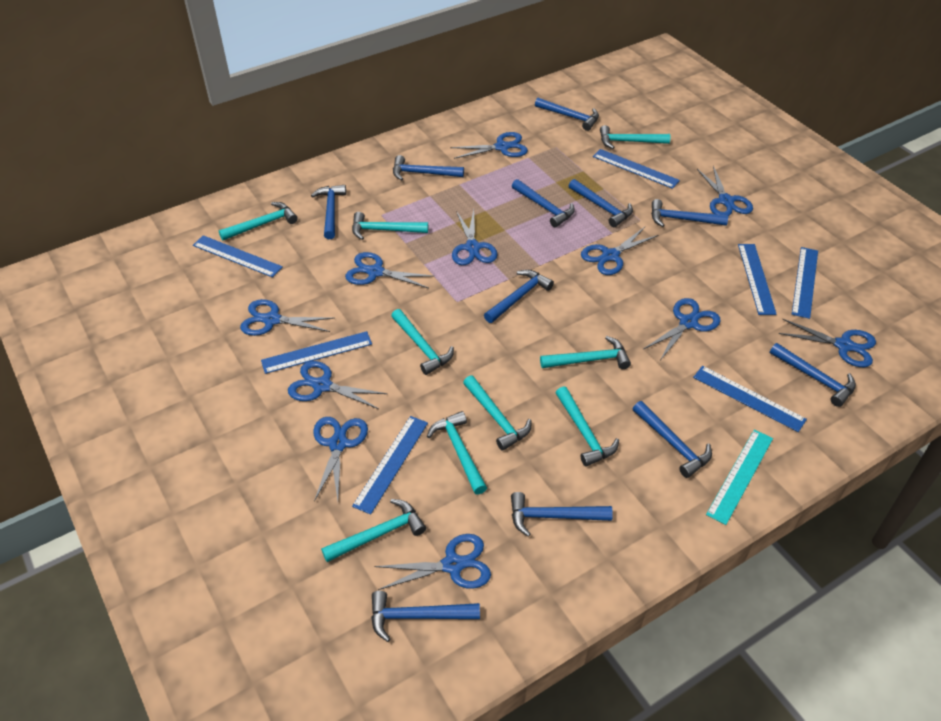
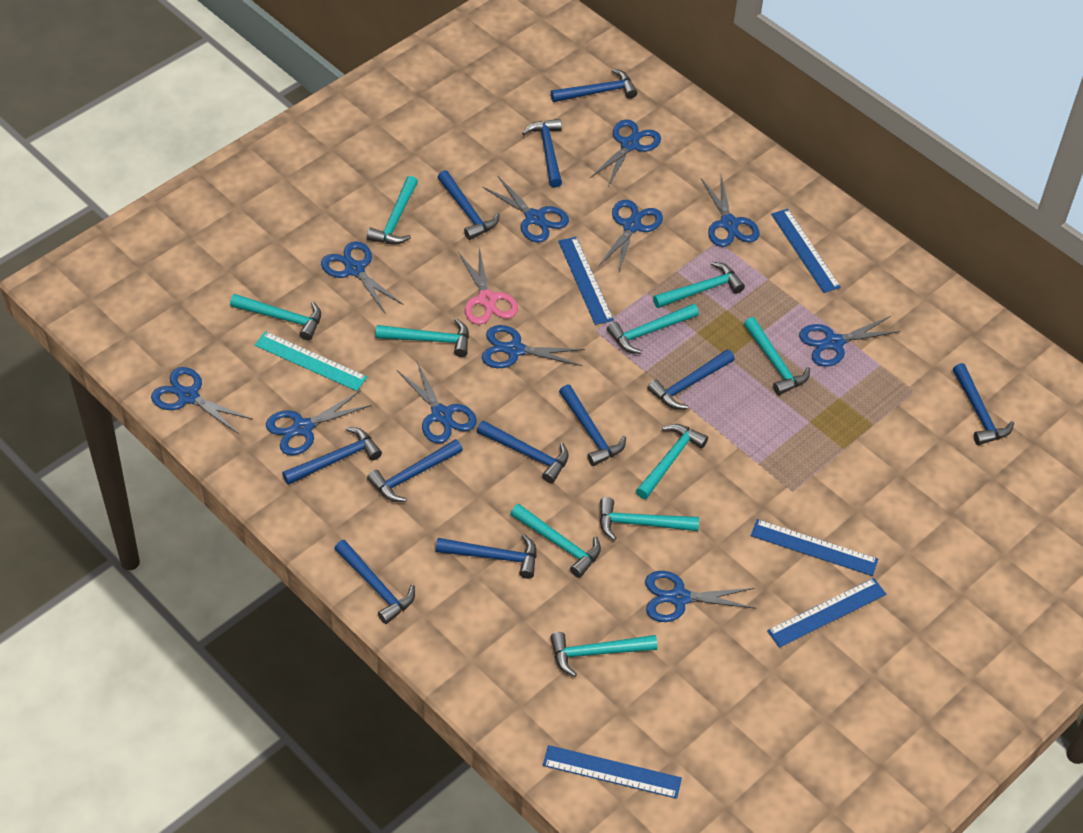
blue ruler: [193,235,283,277] [261,331,372,374] [352,416,428,514] [593,149,680,189] [693,366,807,432] [738,244,777,315] [792,247,818,319] = 7 -> [543,745,682,799] [558,237,614,325] [751,519,878,576] [767,578,886,648] [771,209,841,293] = 5
pink scissors: none = 0 -> [458,248,518,325] = 1
turquoise hammer: [218,202,298,240] [321,499,426,562] [352,212,428,240] [391,309,454,375] [427,411,487,495] [463,375,531,451] [540,336,631,369] [556,386,619,467] [600,125,670,149] = 9 -> [230,294,321,341] [367,176,418,245] [375,318,469,357] [511,504,601,578] [550,632,658,677] [600,497,699,541] [607,304,699,354] [636,424,708,499] [653,262,745,308] [744,317,810,395] = 10

